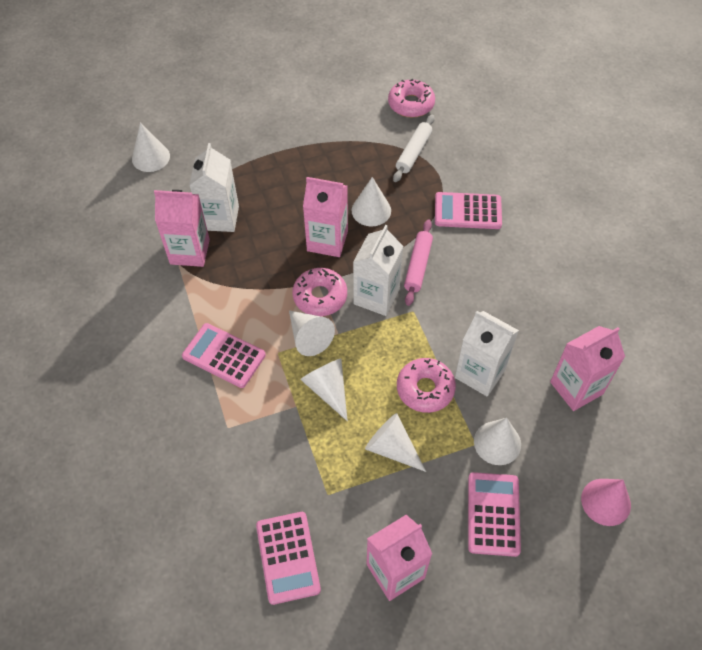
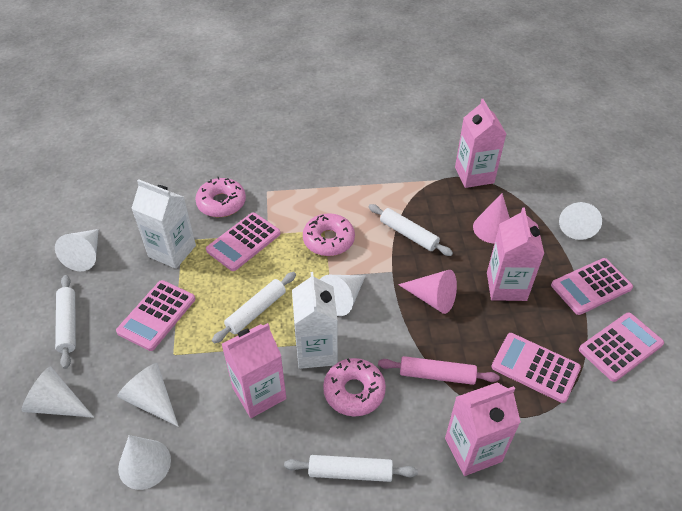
pink calculator: [182,323,266,388] [256,512,321,605] [435,192,502,229] [468,472,521,557] = 4 -> [116,280,195,351] [206,212,280,271] [491,333,581,403] [551,258,633,315] [579,312,664,382] = 5
pink cone: [581,479,631,526] = 1 -> [398,270,457,314] [473,193,510,244] = 2
white carton: [189,143,239,232] [353,225,403,316] [455,311,519,397] = 3 -> [131,179,196,269] [292,272,338,369] = 2
white rolling pin: [393,114,435,182] = 1 -> [55,275,76,369] [212,272,296,343] [284,455,418,482] [368,204,453,256] = 4

